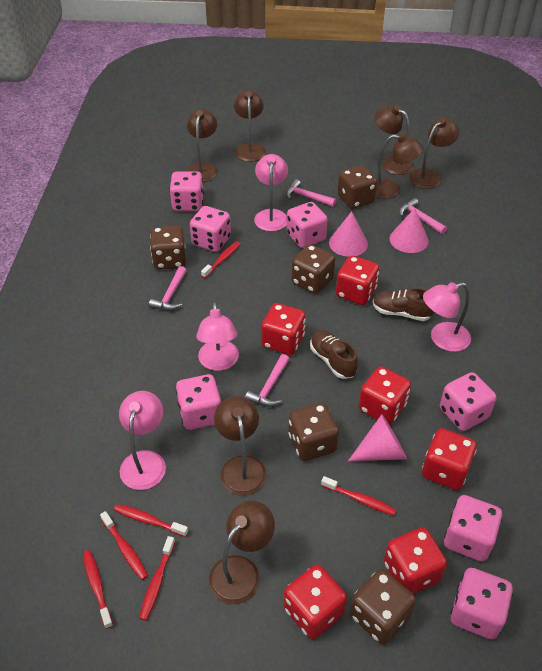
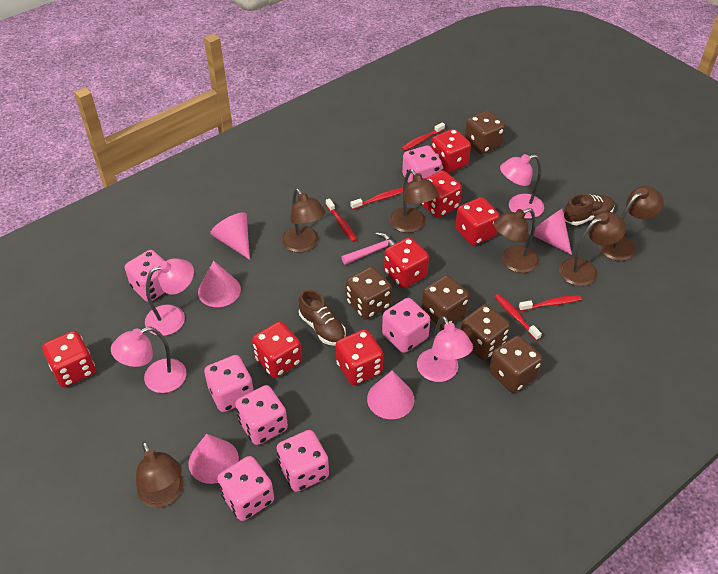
brown lamp: [186,109,218,182] [209,501,275,604] [214,396,267,496] [234,90,266,162] [374,105,414,175] [375,134,423,199] [409,118,460,189] = 7 -> [136,441,184,508] [282,188,326,253] [390,169,439,233] [494,208,539,273] [559,212,626,286] [599,186,664,261] = 6
pink cone: [329,211,368,257] [348,414,407,461] [390,208,429,253] = 3 -> [188,434,239,484] [198,261,241,307] [210,212,250,260] [367,371,414,419] [529,209,572,255] = 5
pink hammer: [149,266,187,311] [245,354,290,407] [286,179,336,207] [399,198,447,234] = 4 -> [341,232,396,265] = 1
red dice: [261,303,306,355] [284,564,347,639] [336,256,379,305] [359,366,411,425] [384,527,447,594] [422,428,477,490] = 6 -> [42,331,95,387] [252,321,302,378] [336,329,383,385] [384,237,429,289] [420,170,462,218] [431,129,471,173] [455,197,500,246] = 7
red toothbrush: [83,550,113,629] [100,511,148,580] [114,504,188,537] [139,536,175,621] [201,241,241,278] [321,476,396,516] = 6 -> [326,198,357,242] [350,188,403,210] [401,122,445,151] [495,294,542,341] [519,295,582,311] = 5

